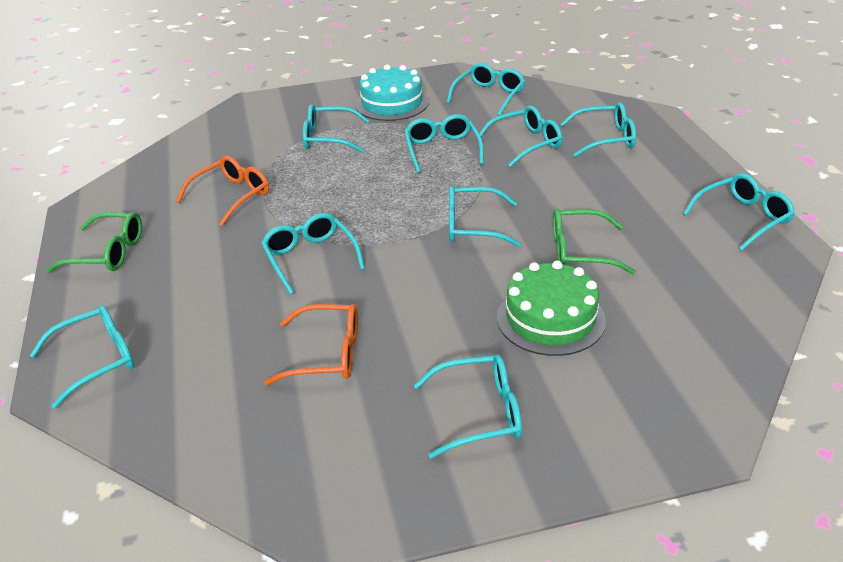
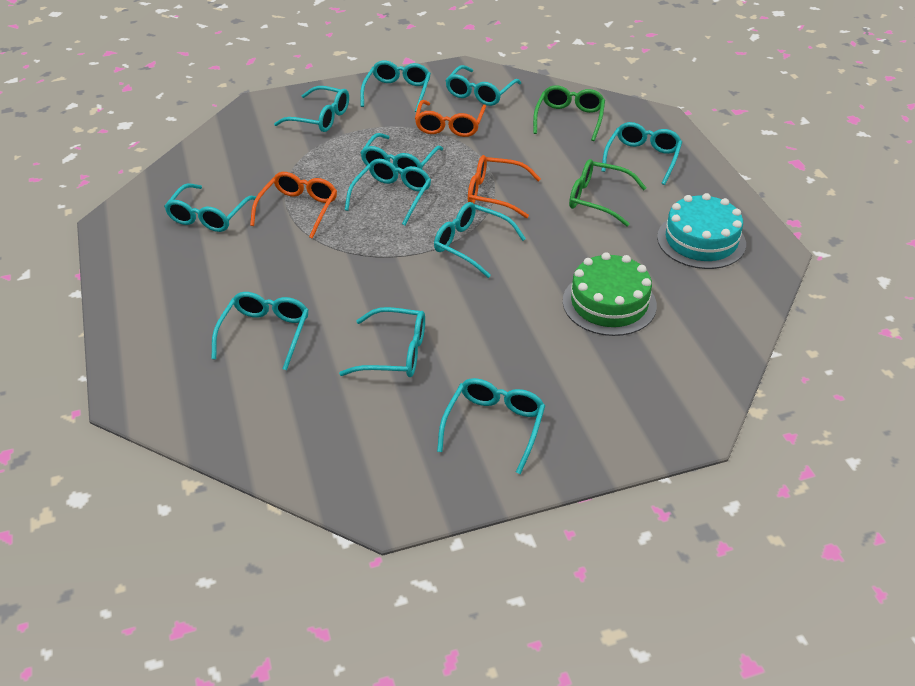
orange glasses: [176,156,269,226] [264,304,358,385] = 2 -> [250,172,337,239] [415,100,486,137] [468,155,541,218] = 3
turquoise glasses: [30,305,134,409] [261,213,365,295] [303,104,370,153] [404,114,484,173] [414,355,522,459] [446,63,525,116] [449,186,521,247] [476,106,562,167] [560,102,636,157] [683,173,795,251] = 10 -> [164,183,257,232] [212,292,309,370] [274,86,349,132] [339,307,425,377] [345,159,431,226] [360,60,431,112] [360,133,443,174] [434,202,526,278] [437,378,545,474] [445,65,521,106] [601,122,682,185] = 11

